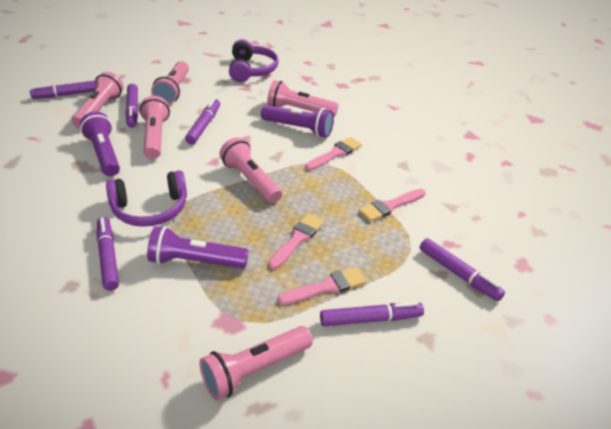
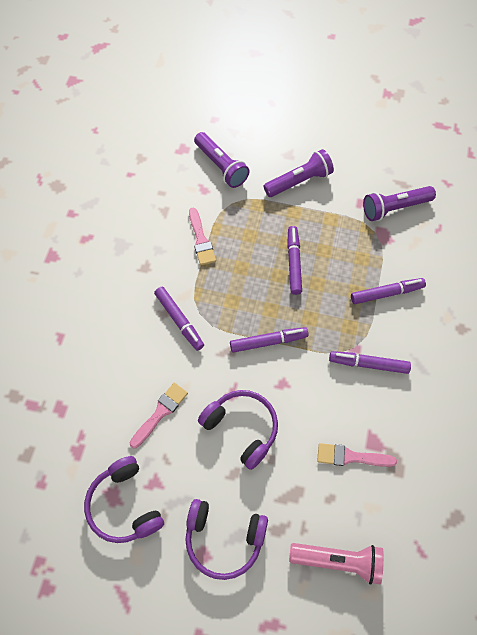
pink brush: [268,214,324,269] [278,267,366,305] [305,137,362,171] [358,189,426,222] = 4 -> [130,383,188,448] [189,207,216,265] [317,443,397,467] = 3
pink flashlight: [72,72,124,129] [140,96,170,159] [151,61,189,105] [199,326,313,401] [219,137,282,203] [267,80,339,117] = 6 -> [289,543,384,585] = 1
purple headphones: [106,170,187,227] [229,39,279,82] = 2 -> [84,456,164,543] [185,499,268,580] [198,390,278,470] = 3
purple marker: [30,81,96,99] [97,217,119,291] [125,84,138,128] [185,98,220,144] [320,302,424,326] [420,238,505,301] = 6 -> [154,287,204,351] [230,327,308,353] [287,226,302,295] [329,351,411,374] [351,278,426,304] = 5

